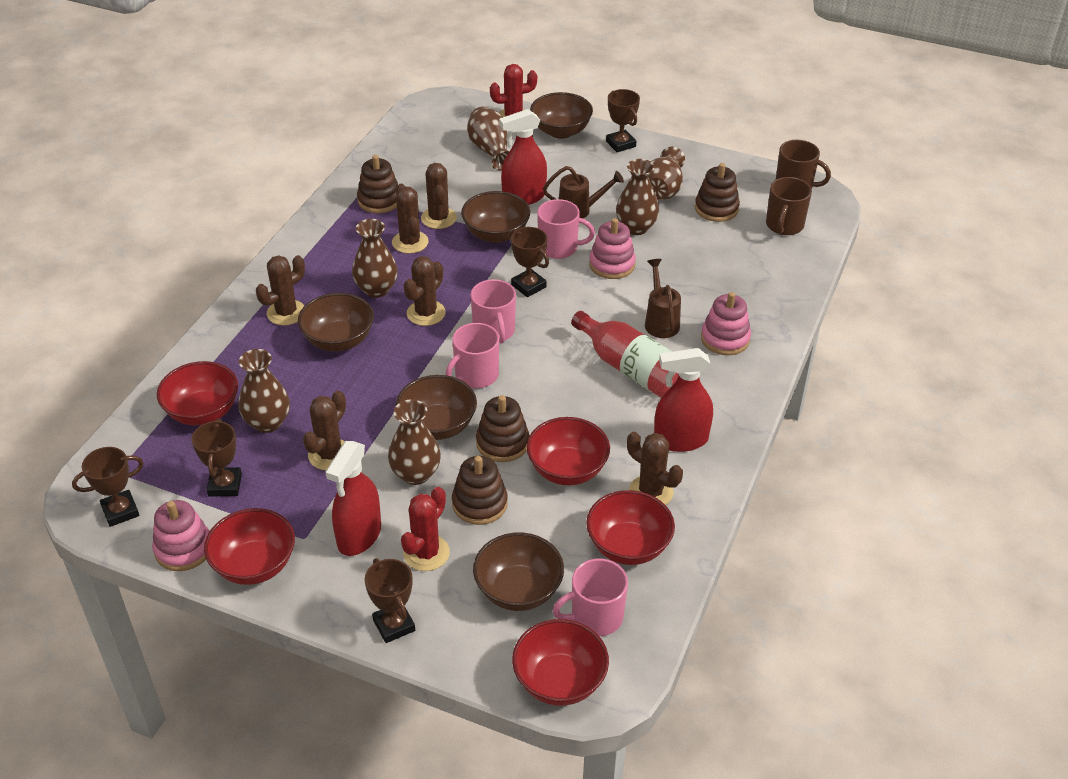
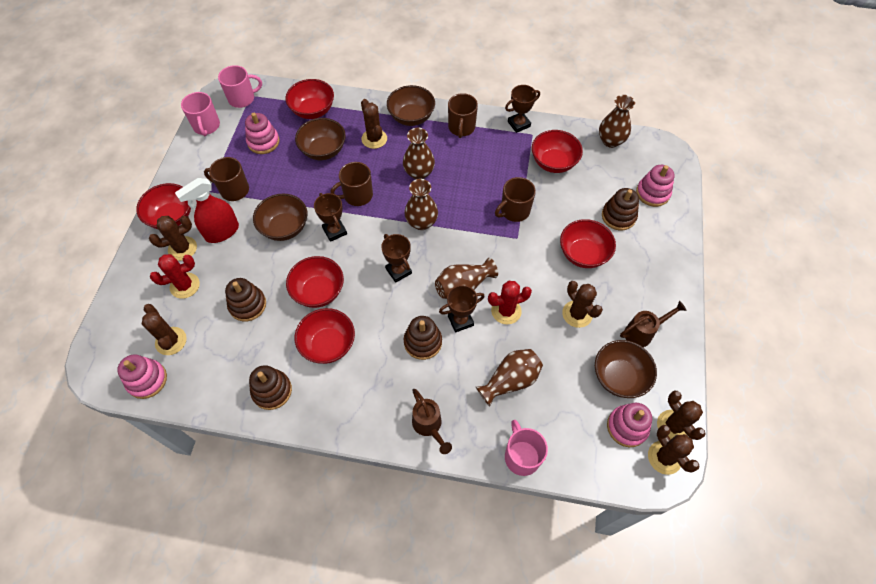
brown bowl: [298,293,374,352] [396,375,477,440] [461,191,530,243] [473,533,564,611] [530,92,593,139] = 5 -> [253,194,307,241] [295,118,346,160] [387,85,435,126] [595,340,657,398] = 4
brown mug: [766,177,812,235] [776,140,831,189] = 2 -> [204,157,249,201] [330,162,373,206] [448,93,478,138] [495,177,536,222] = 4
brown trophy: [72,447,144,527] [191,419,242,497] [365,558,415,643] [510,227,549,297] [606,89,640,152] = 5 -> [314,193,347,242] [381,234,412,283] [439,285,485,333] [505,85,540,133] = 4
brown vase: [238,349,290,433] [352,219,398,298] [388,399,441,485] [467,107,510,171] [616,159,659,235] [649,147,685,200] = 6 -> [403,128,435,179] [404,179,438,230] [435,258,498,299] [476,349,543,406] [599,95,635,148] = 5
pink mug: [445,323,499,388] [471,279,516,344] [537,199,595,259] [553,559,628,636] = 4 -> [181,92,220,136] [218,65,262,108] [505,420,548,476] = 3
pink stacking toy: [152,500,210,571] [589,218,636,279] [701,292,751,355] = 3 -> [117,354,167,399] [245,113,280,154] [607,403,652,447] [636,165,675,207] = 4
red bottle: [571,311,679,398] = 1 -> none = 0
red bowl: [157,361,238,425] [204,508,295,585] [512,619,609,706] [527,417,610,485] [586,490,675,565] = 5 -> [136,183,191,229] [286,79,334,119] [286,256,344,308] [295,308,355,364] [532,130,583,173] [560,219,616,268] = 6
red spray bottle: [325,441,381,556] [499,109,547,205] [654,348,713,452] = 3 -> [175,178,239,243] = 1

